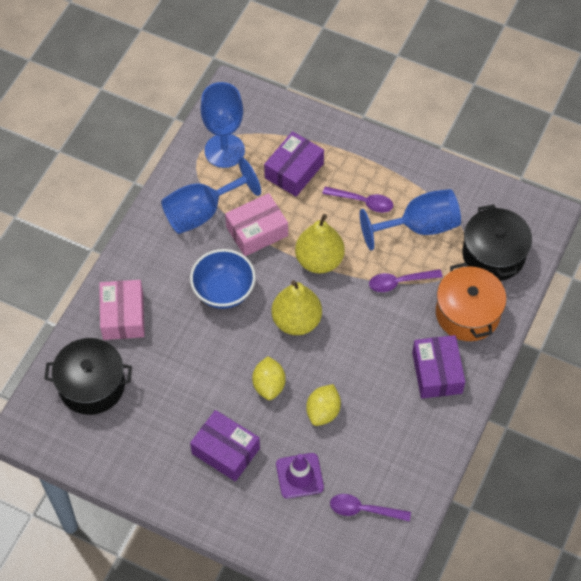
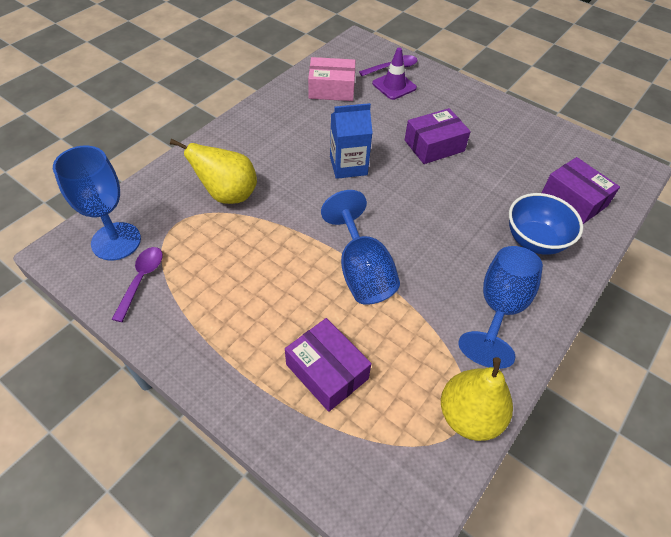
black pot: [44,338,132,415] [462,204,532,281] = 2 -> none = 0
blue carton: none = 0 -> [330,103,373,179] = 1
orange pot: [436,263,506,341] = 1 -> none = 0
pink box: [99,280,145,340] [225,193,288,256] = 2 -> [308,57,355,101] = 1
purple spoon: [322,187,393,213] [330,494,411,522] [369,269,442,292] = 3 -> [112,247,163,322] [359,55,417,76] = 2
yellow lemon: [252,356,286,400] [306,384,341,426] = 2 -> none = 0

